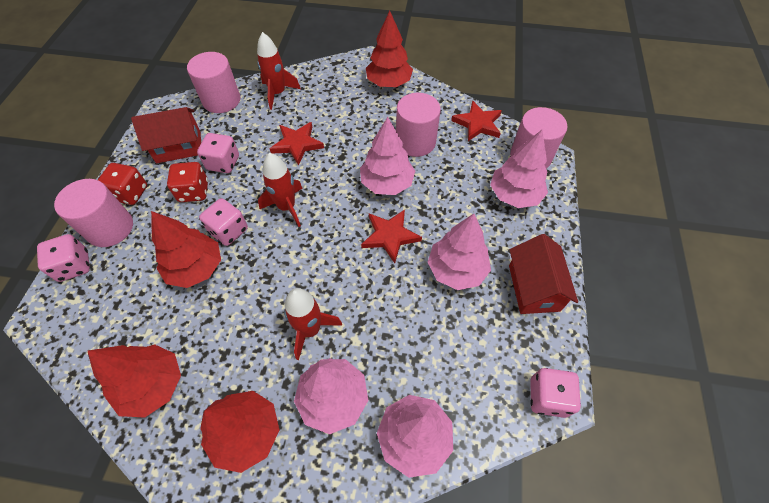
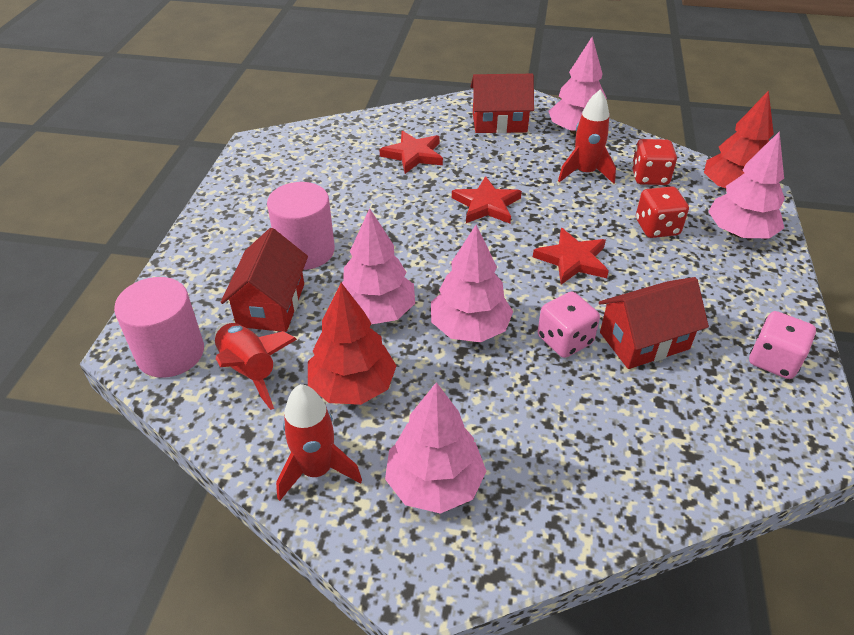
pink cylinder: [54,179,133,247] [187,52,240,113] [396,93,441,157] [510,107,567,169] = 4 -> [114,277,204,378] [267,182,335,270] = 2
pink dice: [37,234,90,282] [197,133,239,173] [199,198,248,246] [530,368,581,418] = 4 -> [538,292,600,358] [749,311,816,379] = 2
red house: [131,107,201,163] [509,234,578,314] = 2 -> [221,228,308,332] [470,74,534,133] [599,277,709,369] = 3
red tree: [88,344,181,418] [151,211,221,288] [200,391,279,473] [366,11,413,87] = 4 -> [308,283,396,405] [704,90,774,190] = 2

